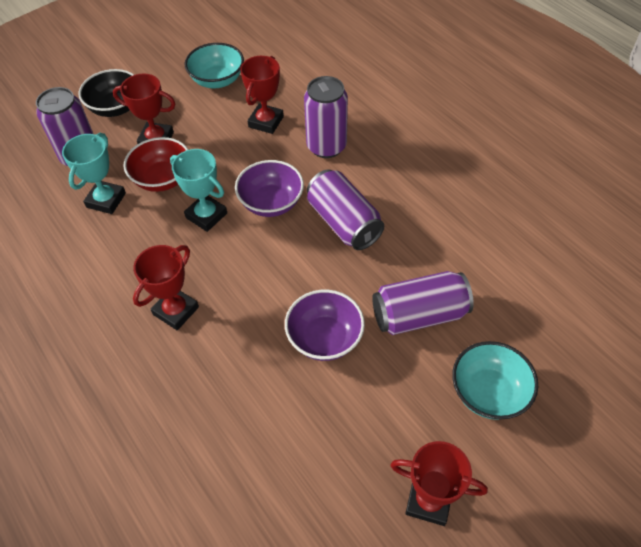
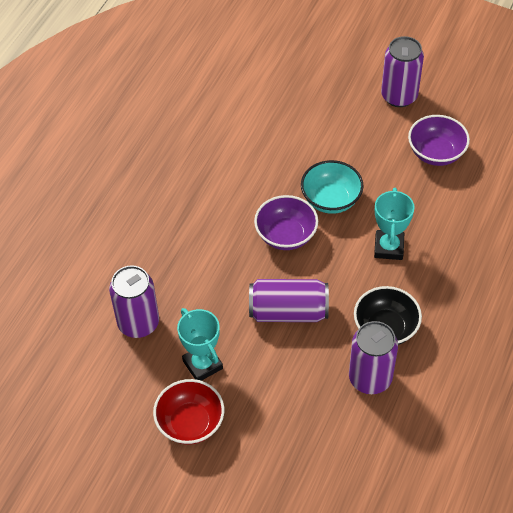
red trophy: [113,74,175,144] [133,245,199,330] [240,56,284,134] [390,441,488,526] = 4 -> none = 0
turquoise bowl: [185,43,244,88] [452,341,538,420] = 2 -> [301,160,364,214] = 1

